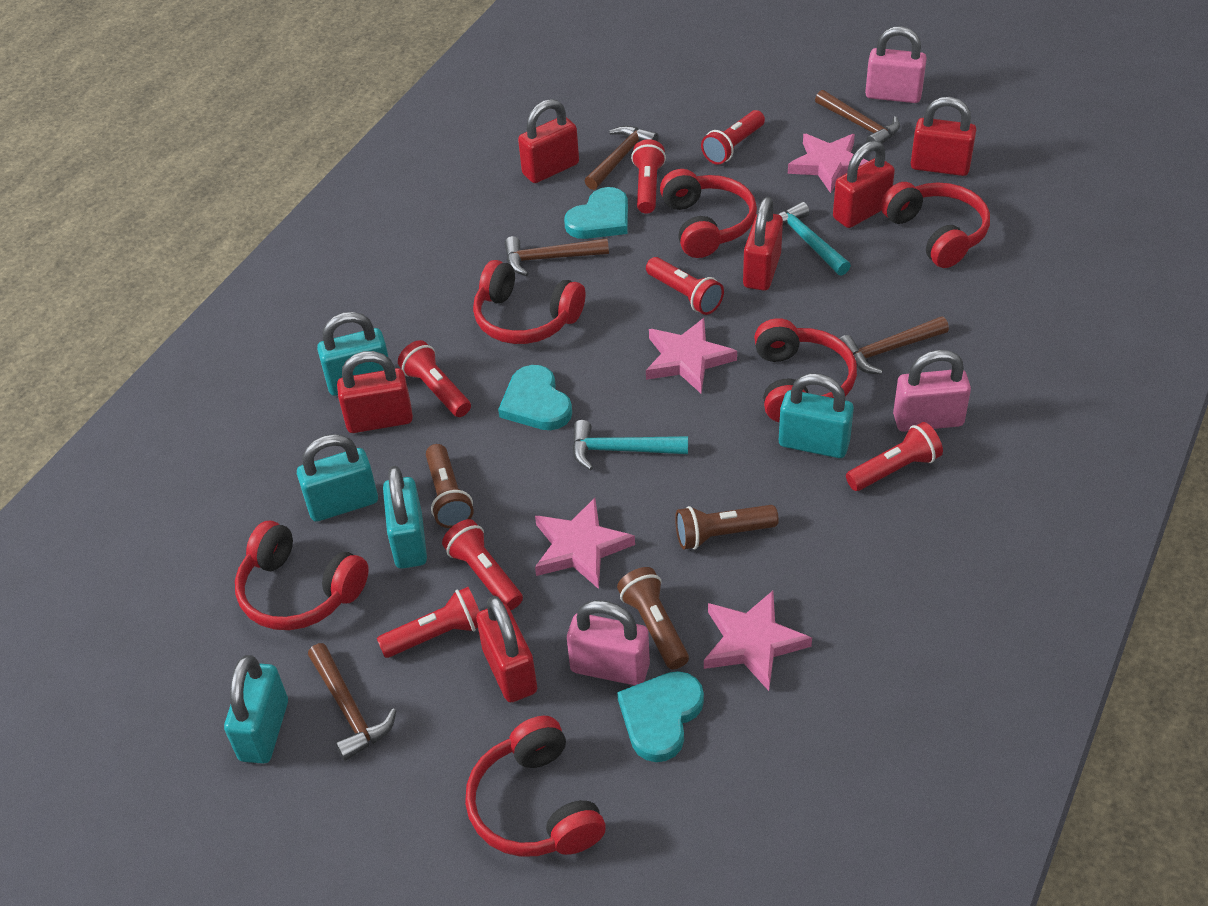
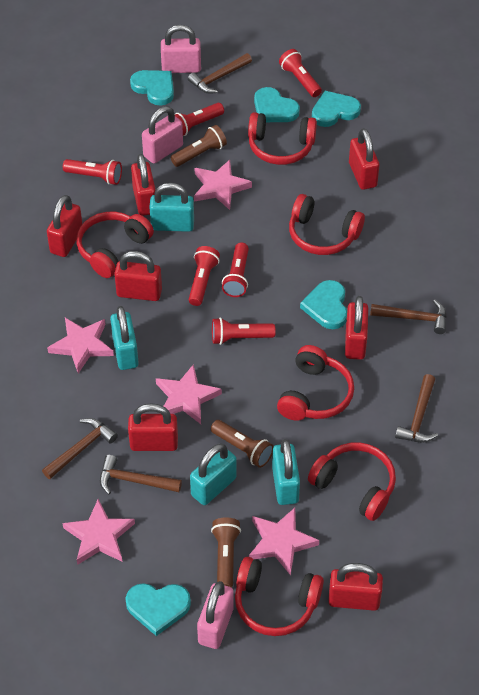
pink star: [535,498,635,589] [646,318,737,393] [704,591,812,691] [788,134,868,193] = 4 -> [47,318,114,374] [63,499,135,565] [156,364,222,424] [194,160,252,210] [249,508,319,575] = 5
red flashlight: [377,587,480,658] [398,340,471,417] [442,519,523,610] [631,139,666,214] [646,257,724,315] [701,110,765,165] [846,422,943,491] = 7 -> [63,159,122,185] [175,103,224,136] [189,246,220,306] [212,318,276,345] [222,242,249,297] [279,49,322,97] = 6
red padlock: [337,351,413,433] [476,596,537,702] [518,99,579,183] [743,197,783,291] [833,141,895,228] [911,97,976,176] = 6 -> [47,195,82,257] [114,251,162,301] [128,403,178,451] [131,154,156,216] [328,563,383,611] [345,296,368,360] [349,128,380,190] = 7
turquoise hammer: [572,420,688,470] [778,202,851,276] = 2 -> none = 0
turquoise heart: [498,365,572,430] [564,187,628,239] [617,671,704,762] = 3 -> [125,583,191,636] [130,70,174,106] [254,87,300,122] [300,280,347,329] [312,91,361,127] = 5
turquoise padlock: [224,655,288,764] [297,434,378,522] [317,312,389,396] [383,466,427,569] [779,373,854,458] = 5 -> [110,306,139,370] [149,183,194,232] [190,444,237,505] [272,439,300,505] = 4

